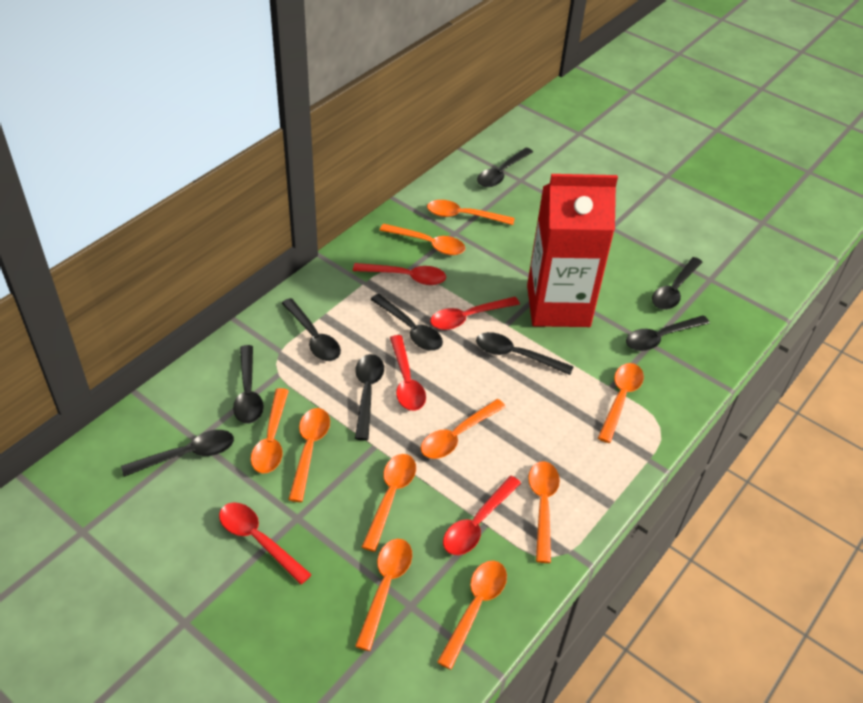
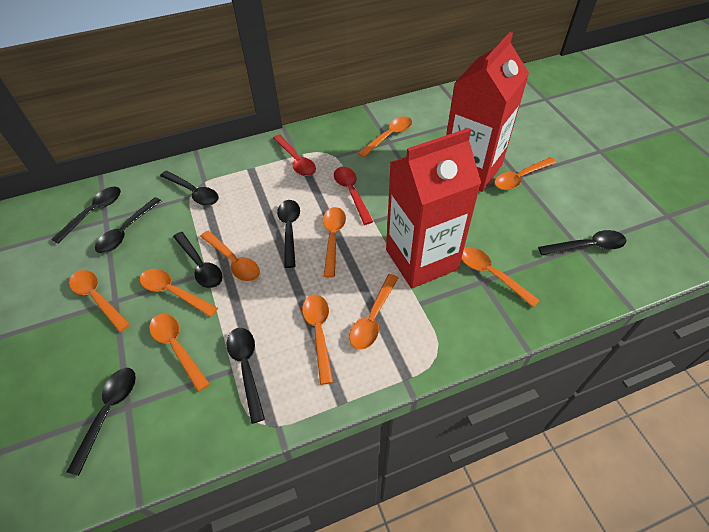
black spoon: [121,430,234,477] [233,345,264,424] [282,298,341,361] [355,354,384,440] [370,294,443,351] [476,332,574,375] [477,148,533,187] [626,315,710,351] [652,257,702,310] = 9 -> [52,187,121,244] [67,368,136,476] [95,197,161,253] [160,171,219,206] [173,232,222,288] [226,328,265,424] [277,200,300,268] [538,230,626,255] = 8
red carton: [527,174,618,327] = 1 -> [386,128,481,289] [446,32,529,192] = 2
red spoon: [219,502,312,585] [353,263,446,285] [390,335,426,411] [430,297,520,330] [443,476,521,555] = 5 -> [273,134,316,176] [334,167,373,225] = 2

